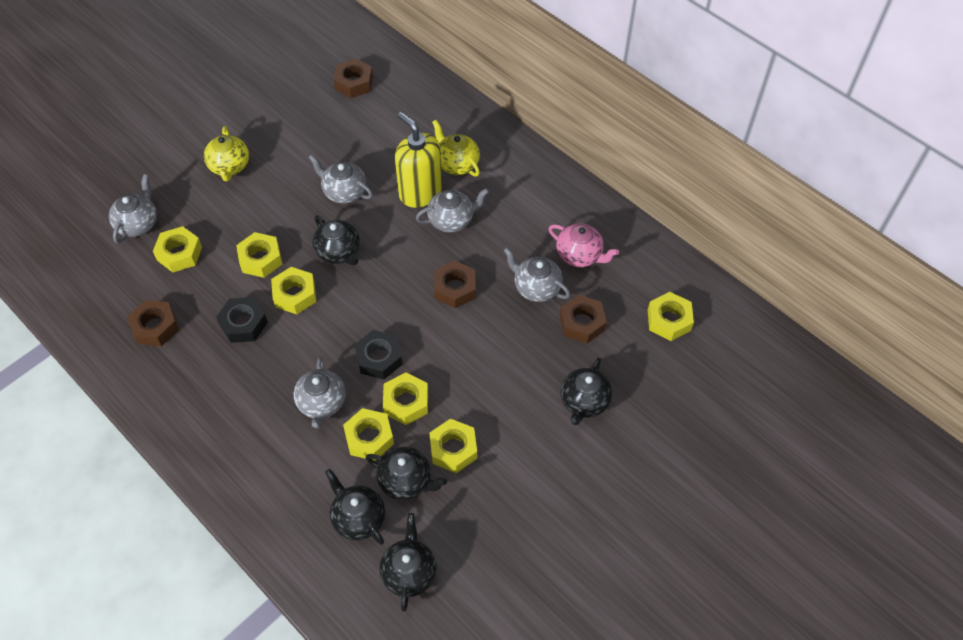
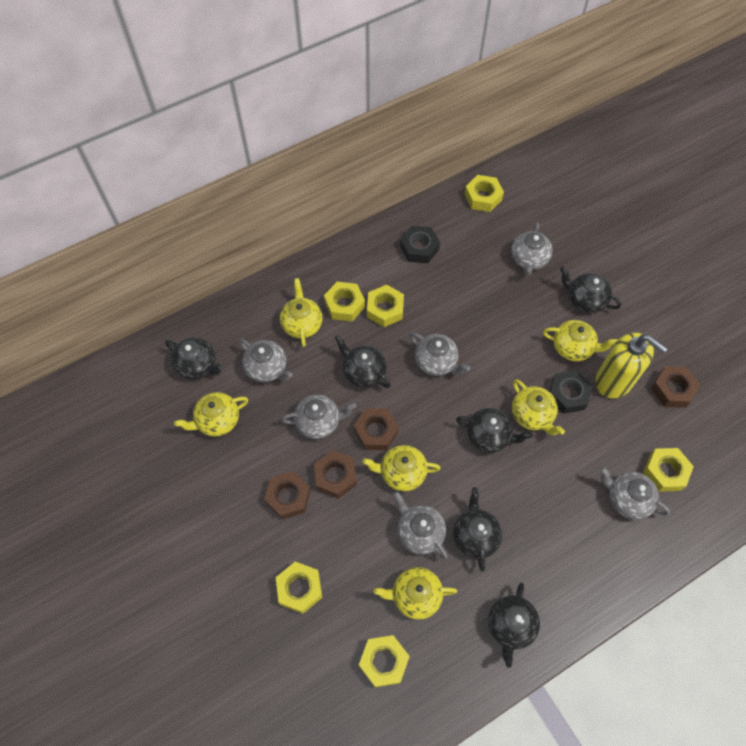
black teapot: [312,215,360,265] [325,469,385,545] [366,447,447,500] [380,513,437,612] [561,357,612,425] = 5 -> [165,337,223,380] [335,335,391,388] [453,487,502,571] [456,408,533,453] [488,583,540,668] [560,266,621,313] = 6
grey teapot: [109,174,157,243] [293,356,346,429] [308,154,373,204] [416,188,489,233] [503,247,570,302] = 5 -> [239,339,293,382] [281,395,356,439] [394,491,448,559] [410,333,470,376] [511,223,553,276] [600,467,670,520] = 6
pink teapot: [548,223,619,267] = 1 -> none = 0
yellow nut: [153,226,202,272] [236,232,282,278] [271,267,316,314] [343,408,394,461] [383,372,428,425] [429,419,477,473] [648,292,694,341] = 7 -> [276,562,322,614] [324,282,365,322] [359,635,410,687] [367,285,404,327] [464,175,504,212] [643,448,694,492] = 6
yellow teapot: [204,126,249,182] [432,120,480,177] = 2 -> [174,392,248,437] [280,278,322,347] [363,445,441,491] [373,567,457,620] [512,379,565,435] [543,320,618,361] = 6

